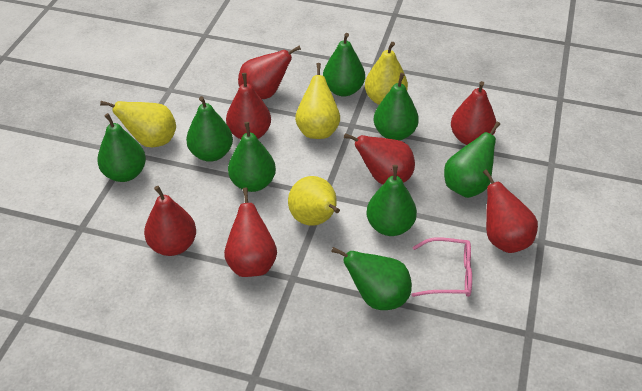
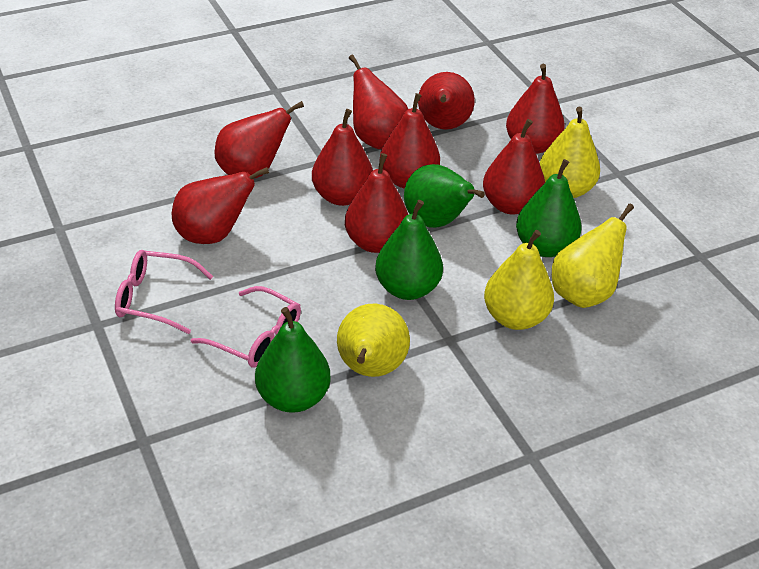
green pear: [97,113,146,182] [186,96,233,162] [228,122,276,192] [323,33,365,96] [331,247,412,310] [366,165,417,236] [374,73,419,141] [444,122,500,198] = 8 -> [255,307,331,413] [375,200,443,300] [404,164,485,228] [516,159,581,257] = 4
pink glasses: [412,237,472,297] = 1 -> [115,250,213,334] [191,286,301,368] = 2
red pear: [144,186,196,256] [224,187,277,277] [226,73,271,139] [238,45,301,99] [344,133,415,184] [451,81,496,145] [483,169,538,253] = 7 -> [172,167,269,244] [214,101,304,179] [312,109,373,206] [345,153,408,253] [349,55,408,149] [380,93,440,189] [418,72,475,130] [483,119,545,214] [506,64,565,154] = 9

